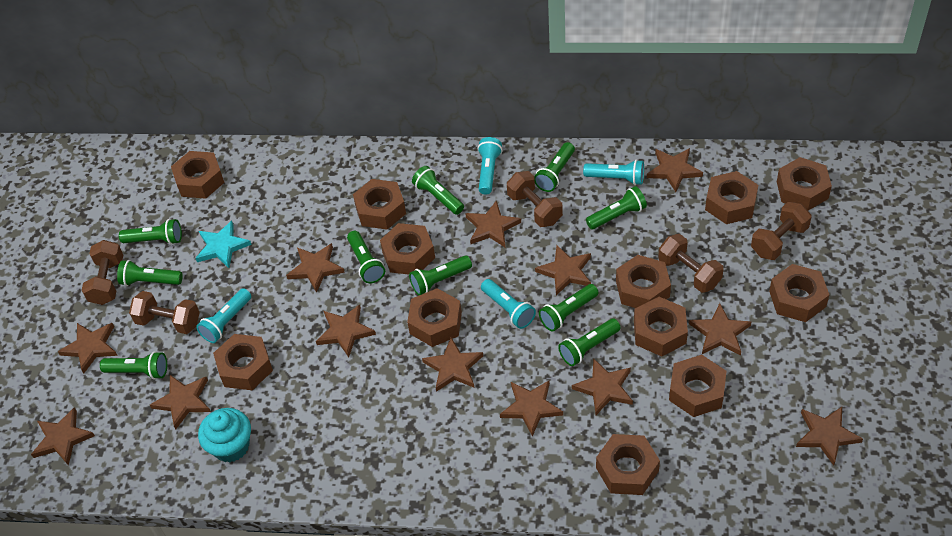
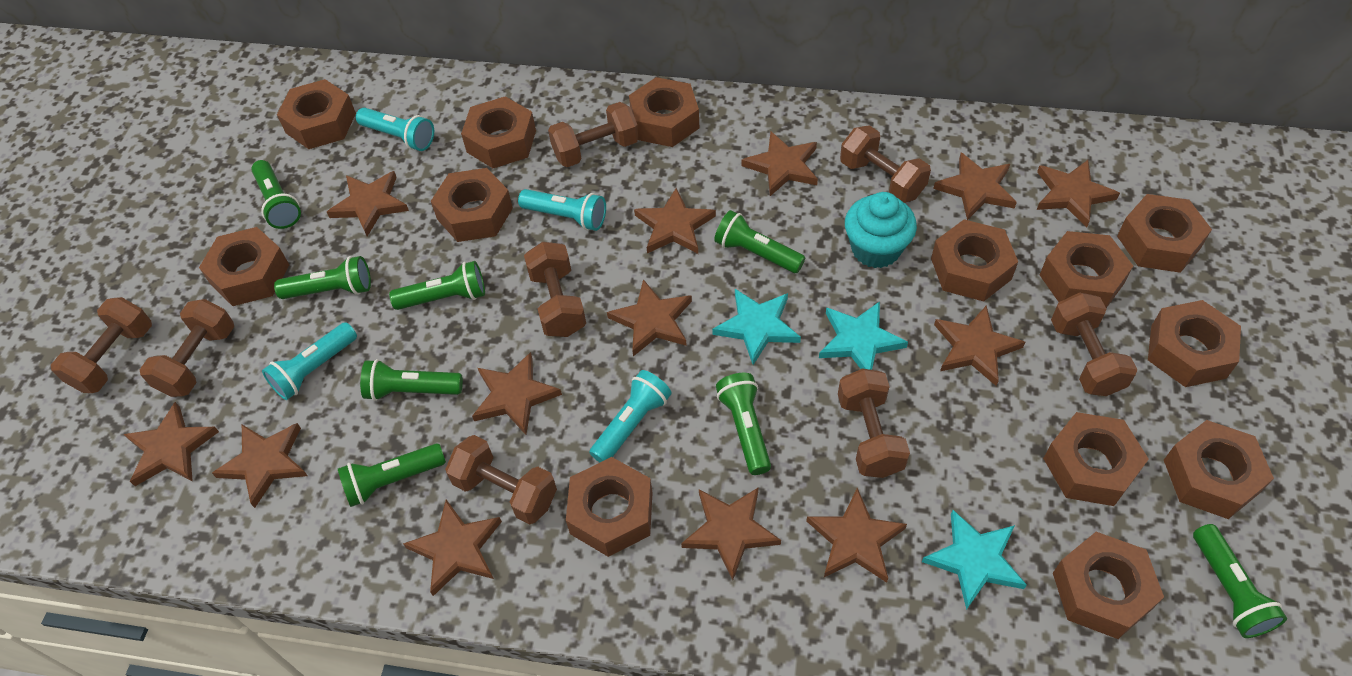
brown dumbbell: [81,240,123,305] [129,291,200,334] [507,171,563,227] [658,234,724,293] [751,202,812,260] = 5 -> [51,297,152,393] [140,299,234,397] [445,435,557,525] [524,242,586,337] [548,102,639,167] [838,368,910,478] [840,125,931,203] [1051,293,1138,396] = 8
brown nut: [171,151,225,199] [213,334,273,390] [353,179,406,230] [380,223,435,275] [407,288,462,347] [596,434,660,495] [616,255,671,308] [634,297,688,357] [669,355,727,417] [705,171,758,224] [769,264,829,322] [777,157,832,211] = 12 -> [199,227,289,306] [277,79,356,149] [431,168,513,242] [461,96,536,168] [566,457,652,557] [629,77,699,147] [931,219,1018,302] [1040,231,1133,308] [1043,412,1149,506] [1053,532,1164,639] [1117,194,1212,273] [1148,300,1241,387] [1164,420,1274,519] = 13
green flashlight: [100,351,167,379] [117,260,183,286] [119,219,182,245] [347,231,385,283] [409,255,472,295] [412,166,464,215] [534,142,575,192] [539,284,598,332] [558,319,621,366] [586,186,647,230] = 10 -> [251,160,301,229] [274,256,371,299] [338,443,446,507] [360,359,463,401] [389,261,485,310] [714,210,805,273] [716,373,771,475] [1193,524,1287,638] = 8
turquoise star: [195,220,252,268] = 1 -> [712,289,801,365] [819,301,908,370] [922,510,1027,610] = 3

